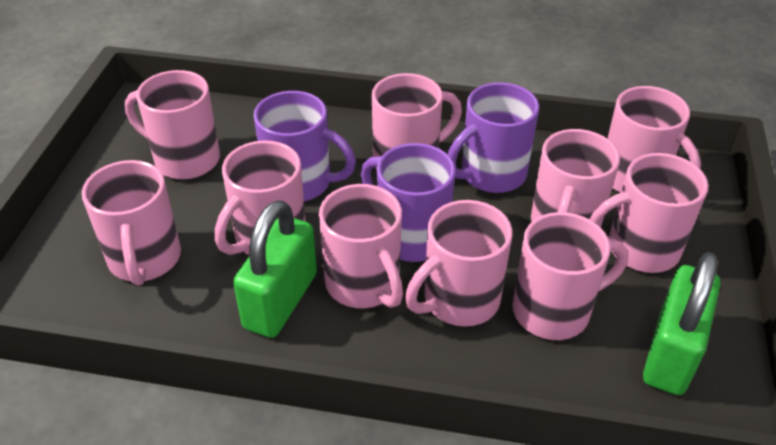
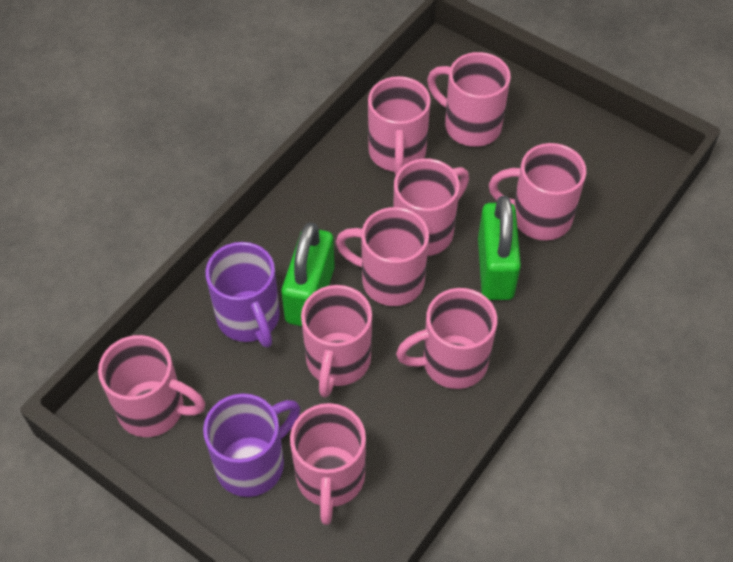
pink mug: [82,160,181,286] [125,70,220,179] [215,140,306,255] [319,184,403,308] [372,73,462,170] [405,200,513,327] [512,212,629,340] [531,129,620,227] [590,153,708,273] [607,86,701,193] = 10 -> [98,335,205,437] [290,403,366,525] [301,285,372,397] [336,207,429,306] [368,76,431,175] [393,158,469,256] [396,288,497,389] [427,52,511,147] [489,143,586,240] = 9
purple mug: [254,91,356,202] [361,143,456,262] [448,82,539,193] = 3 -> [203,393,300,497] [205,242,280,348] = 2

